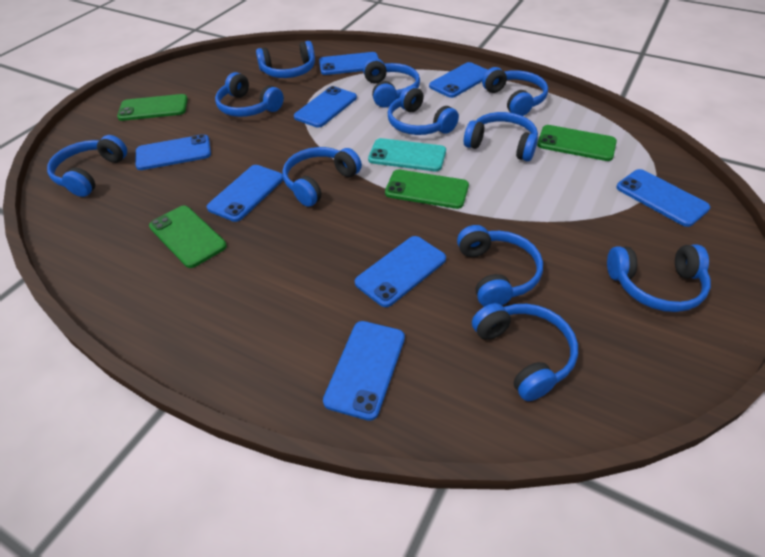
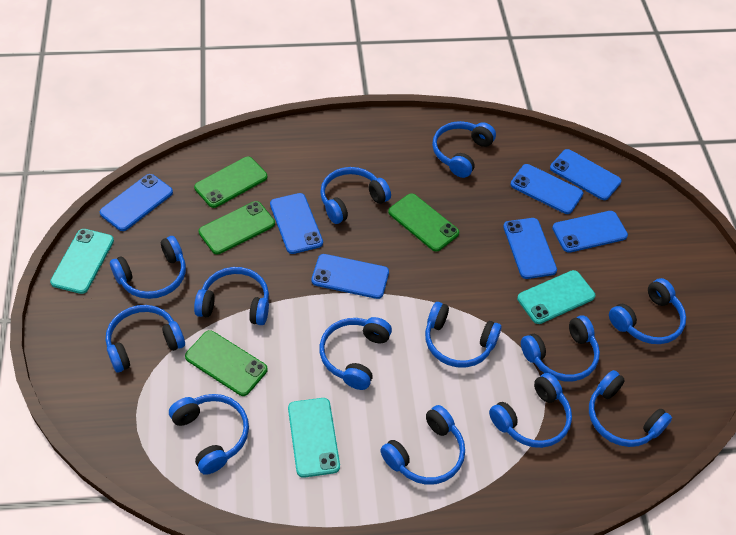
blue headphones: [47,135,127,197] [215,72,284,117] [256,41,315,78] [282,147,362,207] [363,58,420,108] [388,86,459,135] [457,225,543,307] [464,112,538,161] [472,303,578,401] [482,67,548,116] [607,244,711,312] = 11 -> [106,305,185,372] [110,236,186,299] [169,394,249,475] [194,267,269,325] [319,317,392,390] [320,167,391,224] [380,405,465,485] [425,302,502,368] [432,121,496,178] [489,373,572,448] [521,315,600,381] [589,370,672,447] [609,278,686,344] = 13
blue phone: [135,134,211,170] [207,165,283,222] [294,86,357,128] [319,52,379,75] [323,321,405,421] [355,236,446,307] [429,62,487,98] [616,169,710,227] = 8 -> [100,174,173,231] [270,193,323,254] [311,254,389,299] [503,218,557,279] [510,164,583,214] [550,149,622,200] [552,211,628,253] = 7
turquoise phone: [368,138,446,171] = 1 -> [50,229,114,294] [288,398,340,478] [517,270,595,324] = 3

